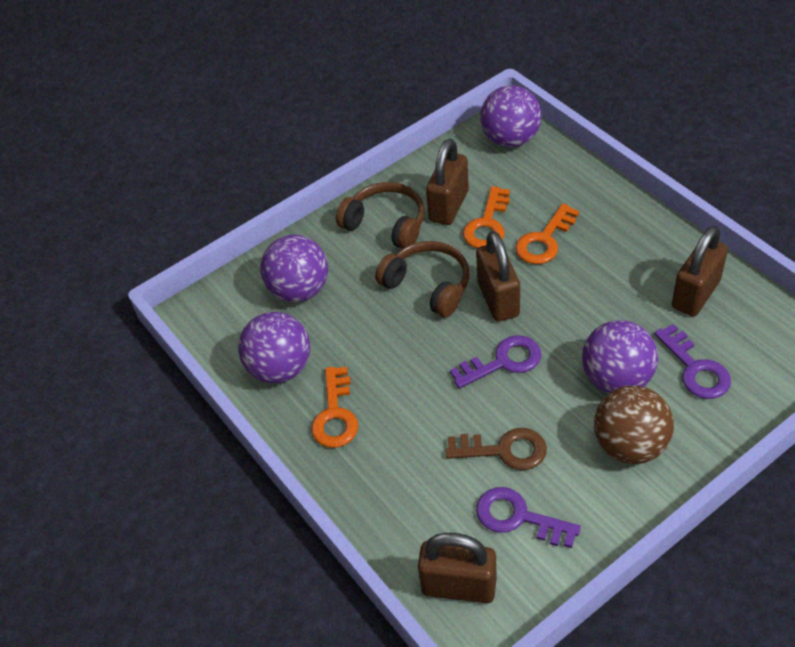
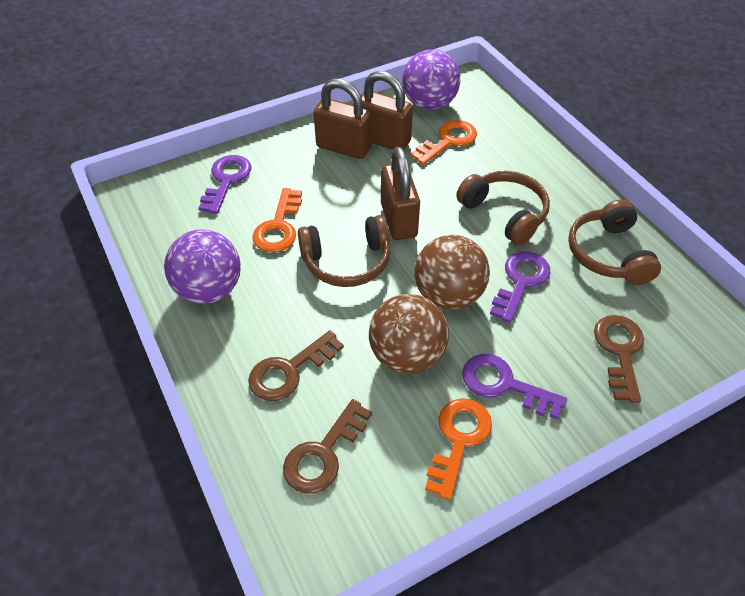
brown ball: [594,386,674,464] = 1 -> [369,294,449,374] [414,235,490,310] = 2
brown headphones: [336,182,425,249] [375,241,469,317] = 2 -> [298,215,390,287] [456,171,550,245] [568,199,661,285] = 3
brown key: [445,428,547,470] = 1 -> [248,330,344,401] [283,399,372,493] [594,315,644,403] = 3
brown padlock: [418,533,497,603] [426,139,469,225] [476,231,520,321] [672,226,728,317] = 4 -> [314,79,372,159] [361,71,413,150] [381,147,420,240] = 3
purple ball: [238,312,310,383] [260,235,328,302] [480,85,542,148] [582,320,658,393] = 4 -> [164,229,241,304] [402,49,460,110] = 2

